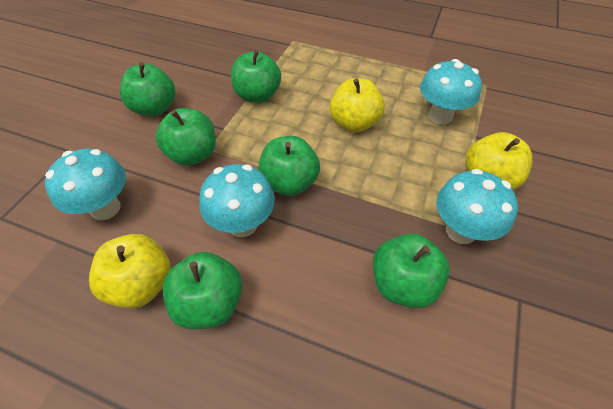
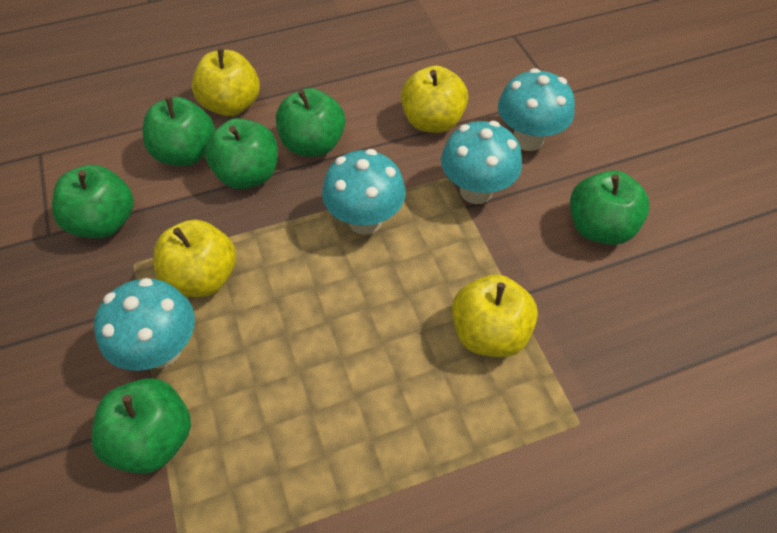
yellow apple: [89,234,171,308] [330,78,385,133] [465,132,533,190] = 3 -> [153,220,236,297] [192,48,260,116] [401,65,468,133] [452,274,538,357] = 4

